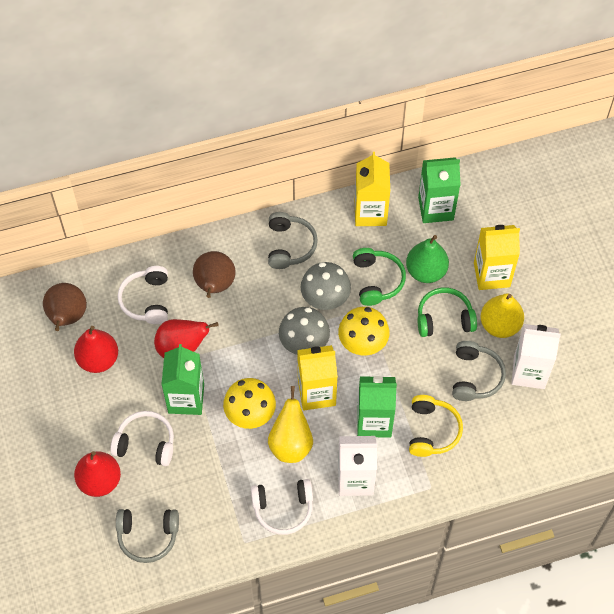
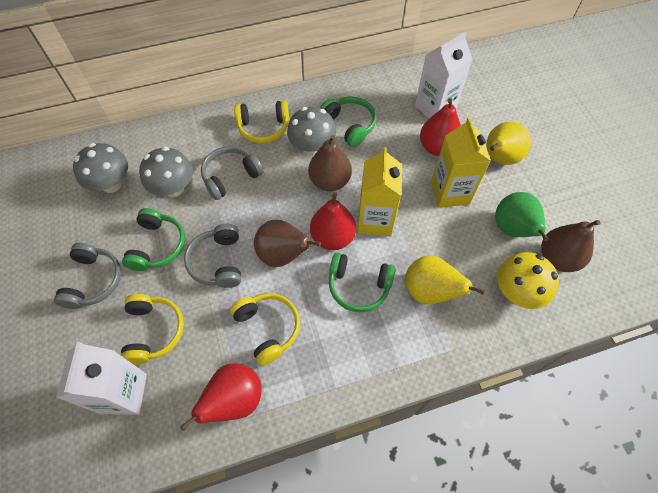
brown pear: [43,283,87,331] [193,251,236,298] = 2 -> [254,220,321,267] [308,135,352,191] [541,220,600,272] = 3
green carton: [161,344,204,415] [357,376,397,438] [418,157,461,223] = 3 -> none = 0
green headphones: [353,248,406,306] [418,288,477,337] = 2 -> [122,208,185,271] [320,97,377,147] [329,253,395,312] = 3
grey mushroom: [279,307,330,355] [301,262,351,310] = 2 -> [73,143,128,193] [139,147,193,197] [287,107,336,156] = 3
white headphones: [110,411,174,466] [118,266,168,324] [251,479,313,535] = 3 -> none = 0
yellow carton: [297,345,338,410] [355,152,390,226] [474,225,520,290] = 3 -> [358,147,402,236] [431,117,491,208] = 2
yellow headphones: [409,395,463,457] = 1 -> [121,294,184,365] [230,293,300,365] [234,100,289,143] = 3
yellow mushroom: [223,378,276,429] [338,307,389,356] = 2 -> [497,252,559,309] = 1

